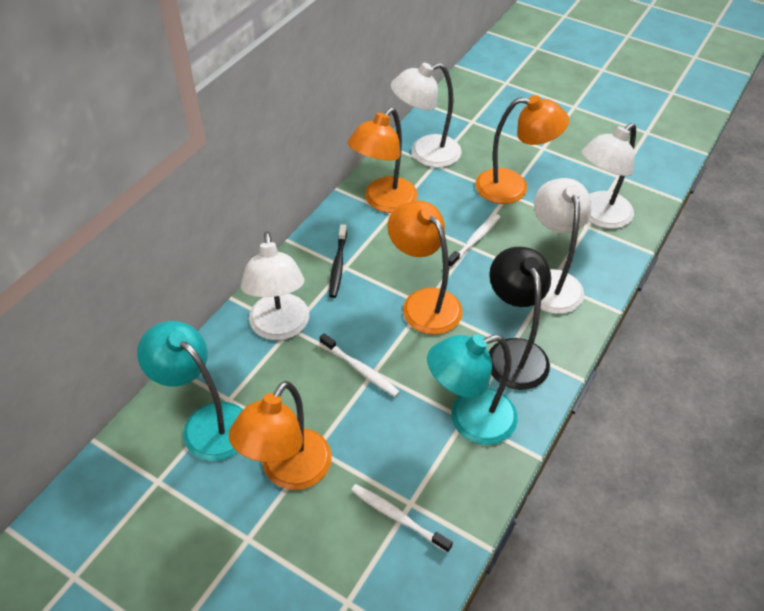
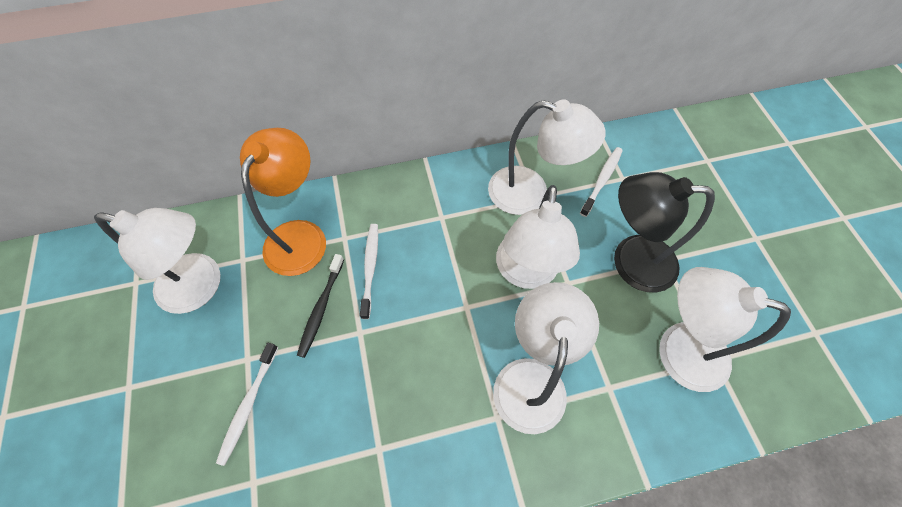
orange lamp: [229,381,332,490] [348,108,418,213] [388,200,463,335] [475,95,569,204] = 4 -> [240,128,326,276] = 1
turquoise lamp: [137,321,243,461] [427,334,518,445] = 2 -> none = 0
white lamp: [241,232,309,340] [390,63,461,168] [534,178,591,314] [581,123,636,229] = 4 -> [94,208,221,314] [488,100,606,215] [493,282,599,434] [496,185,580,289] [659,267,791,392] = 5

